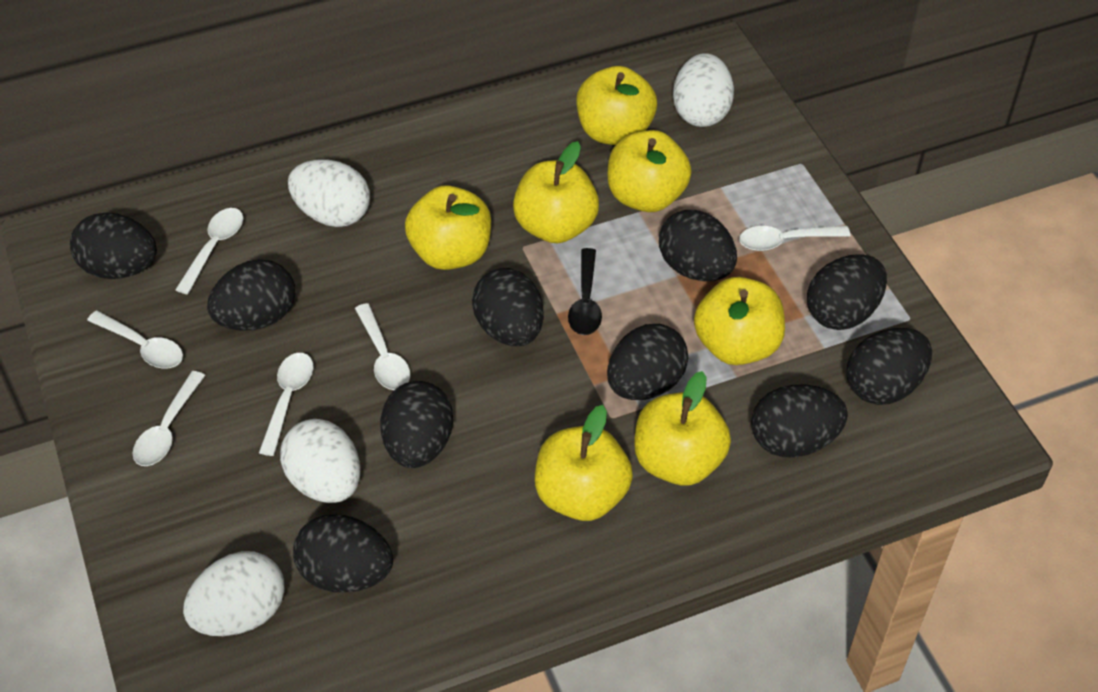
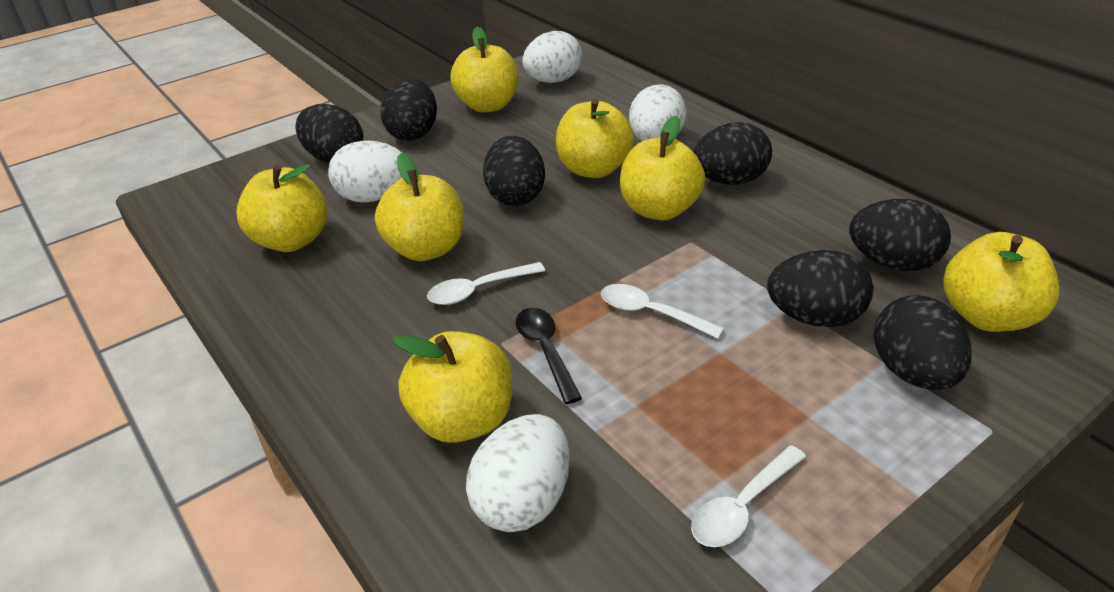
black egg: [70,212,157,279] [207,260,295,331] [293,514,393,592] [380,381,453,468] [472,268,544,346] [607,324,688,400] [659,210,737,281] [751,385,848,457] [807,254,887,330] [846,328,932,405] = 10 -> [295,104,363,163] [380,79,437,141] [483,136,545,206] [694,122,772,185] [767,250,873,327] [849,199,951,271] [874,295,972,390] = 7
white spoon: [87,311,183,369] [132,371,206,466] [175,208,243,295] [259,353,314,456] [355,303,410,390] [739,226,850,251] = 6 -> [427,262,545,305] [601,284,724,339] [691,445,806,547] = 3

